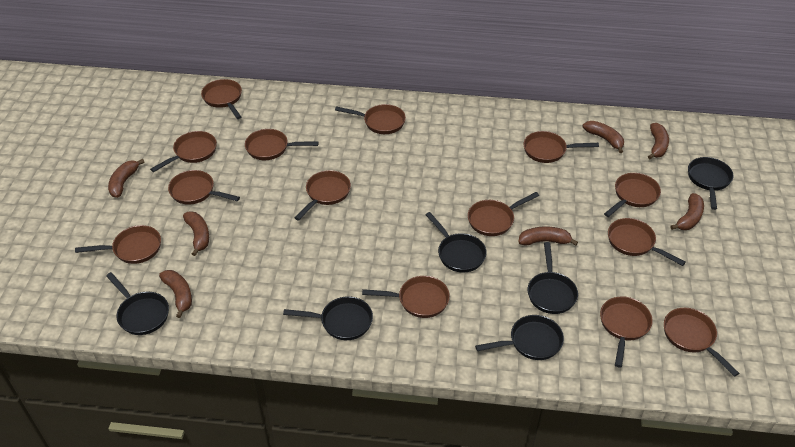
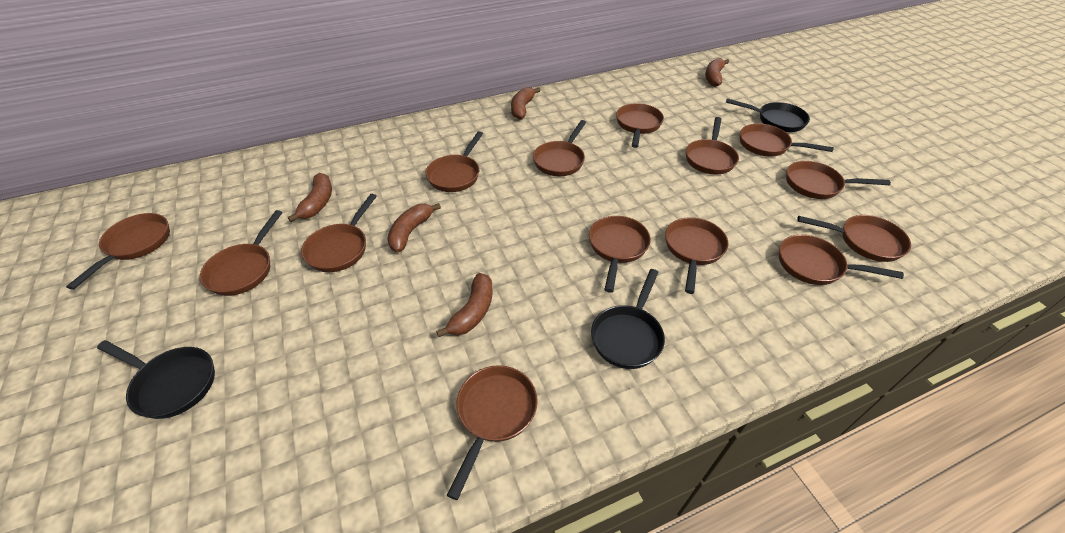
black pan: [106,272,169,335] [283,296,373,340] [426,212,487,273] [475,315,564,360] [528,242,578,314] [688,157,733,210] = 6 -> [97,340,215,419] [591,269,665,369] [726,98,810,132] = 3
brown banana: [108,159,145,198] [159,270,192,318] [183,211,209,256] [518,226,578,246] [583,121,624,153] [648,123,669,159] [670,193,704,230] = 7 -> [288,173,332,222] [387,203,441,252] [436,273,493,337] [511,87,541,120] [705,58,729,87] = 5

